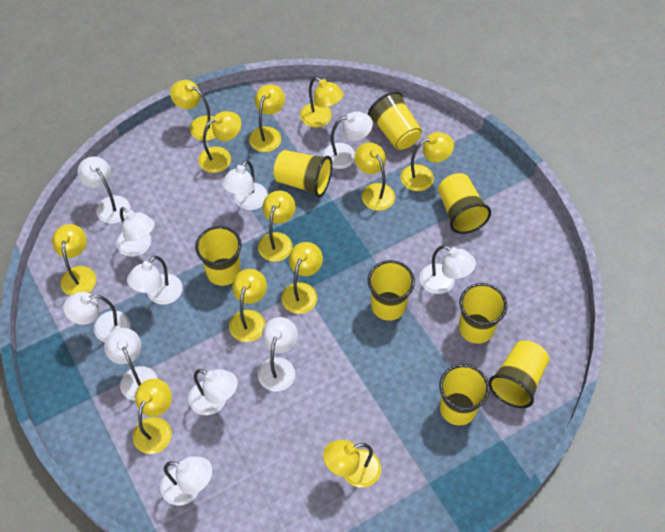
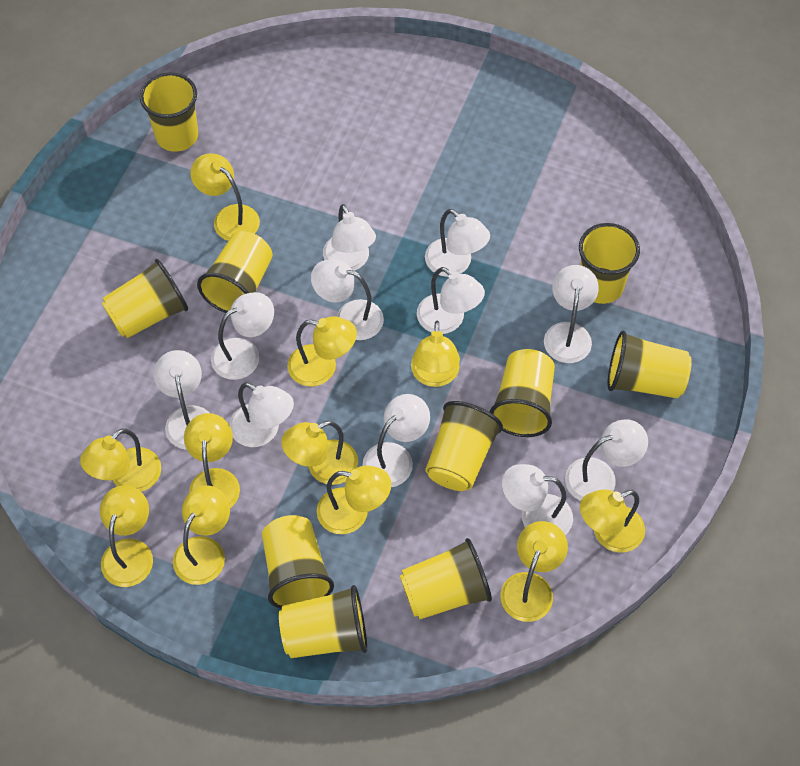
yellow cup: [195,226,242,286] [274,150,332,197] [368,91,422,150] [368,260,415,321] [438,173,491,234] [439,364,490,426] [459,283,507,344] [488,340,549,408] = 8 -> [102,259,188,338] [140,72,198,152] [197,231,273,313] [262,515,334,609] [279,585,367,658] [400,538,492,620] [426,401,503,491] [490,349,555,437] [579,223,640,304] [608,331,692,398] = 10
yellow lamp: [52,224,96,296] [133,379,172,454] [170,80,216,141] [198,111,241,173] [229,269,267,342] [249,84,285,152] [258,191,296,262] [282,242,323,314] [300,77,344,128] [323,440,381,488] [355,142,395,211] [401,132,454,191] = 12 -> [80,429,161,492] [100,485,153,587] [173,485,230,585] [184,413,240,508] [191,153,260,241] [281,421,358,485] [287,316,357,386] [317,466,391,534] [411,321,460,387] [500,521,568,622] [580,489,645,553] = 11

